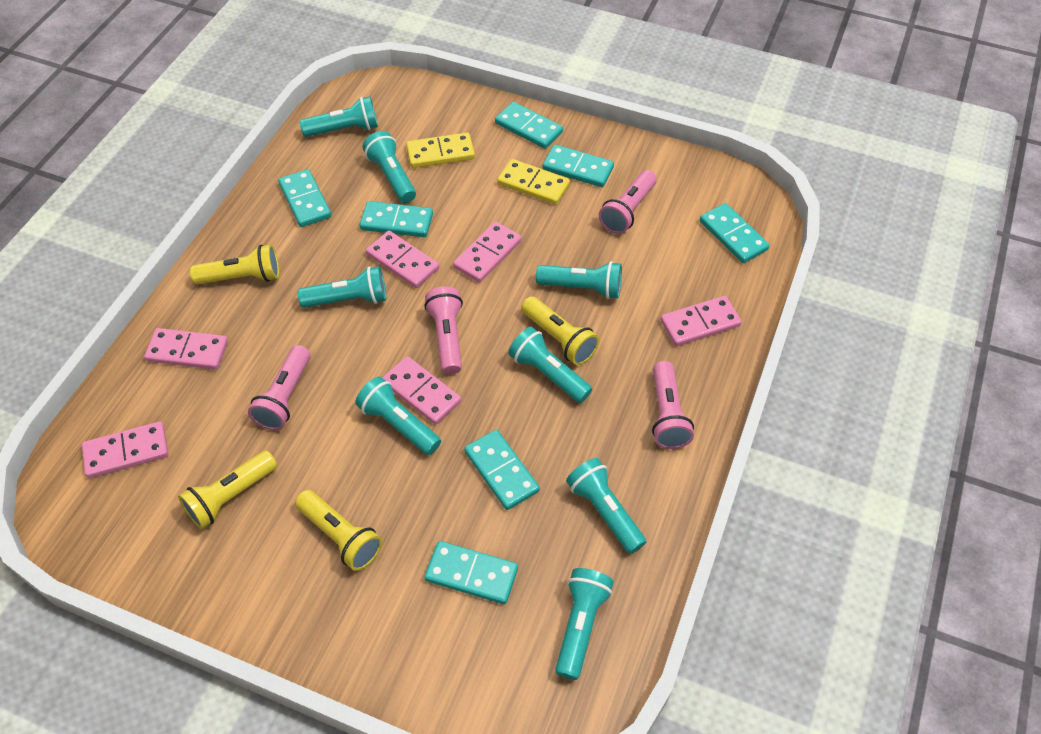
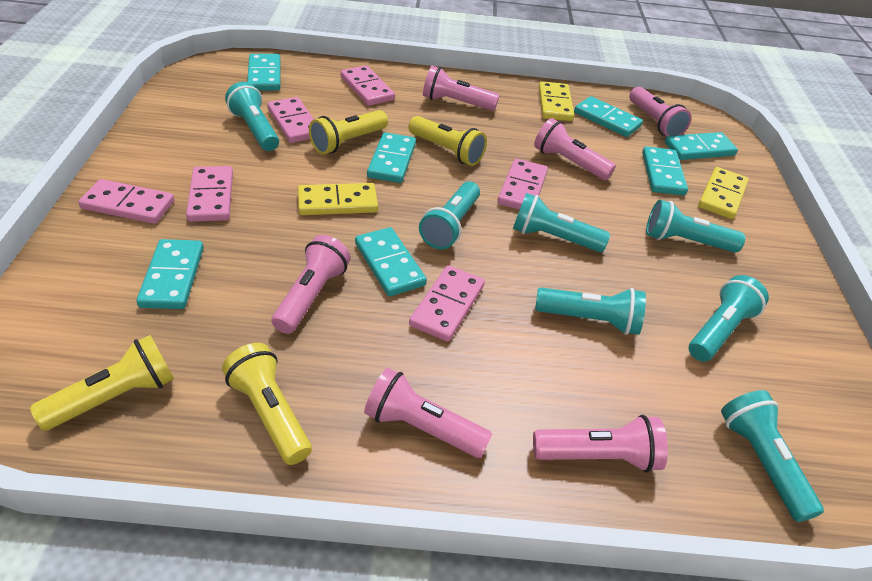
pink flashlight: [248,345,311,430] [424,286,463,375] [599,170,657,234] [652,361,694,449] = 4 -> [271,235,351,334] [364,368,492,458] [423,66,500,111] [533,415,668,473] [534,118,616,180] [629,87,692,137] = 6
turquoise flashlight: [298,266,386,308] [300,96,378,137] [355,377,441,455] [363,131,416,203] [508,327,592,403] [536,261,622,299] [555,568,613,680] [566,458,646,554] = 8 -> [225,82,279,151] [419,181,480,249] [513,193,610,252] [535,287,646,335] [646,200,745,253] [689,275,769,362] [721,390,824,522] = 7
yellow domino: [406,133,475,168] [497,159,570,205] = 2 -> [298,183,378,215] [539,81,574,121] [698,167,749,219] = 3

